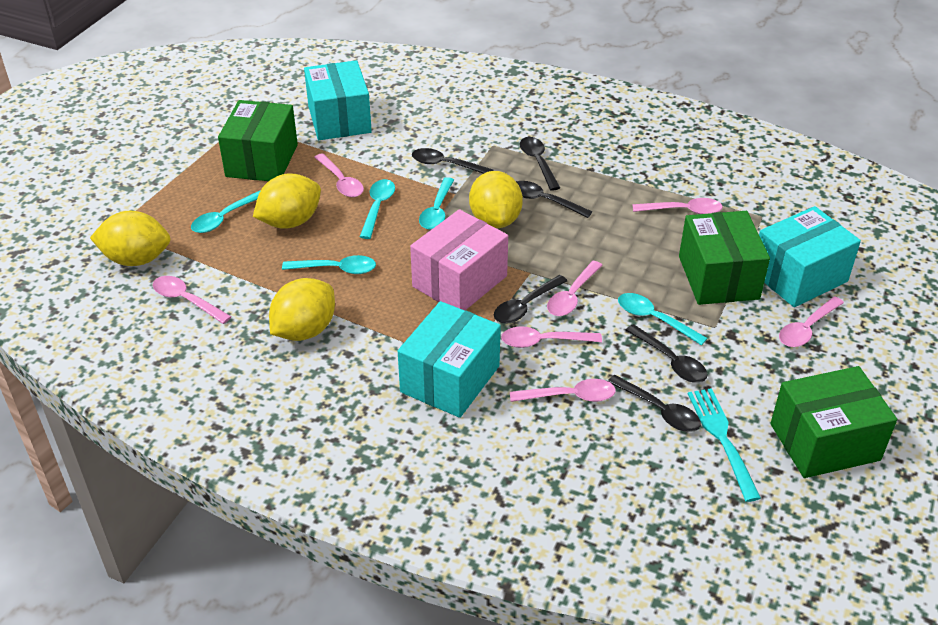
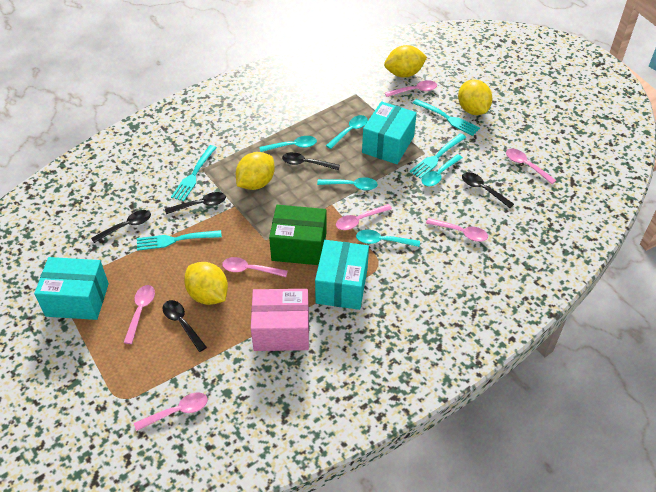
black spoon: [412,148,493,174] [494,275,567,324] [516,181,592,218] [520,137,560,191] [608,375,701,432] [626,324,708,383] = 6 -> [91,210,151,243] [163,300,207,352] [165,192,226,214] [282,152,340,170] [462,172,514,208] = 5
green box: [218,100,298,181] [679,211,770,305] [770,366,897,478] = 3 -> [269,205,326,265] = 1
turquoise fork: [688,388,761,502] = 1 -> [137,230,222,251] [171,145,217,201] [410,133,466,179] [413,99,480,136] = 4

